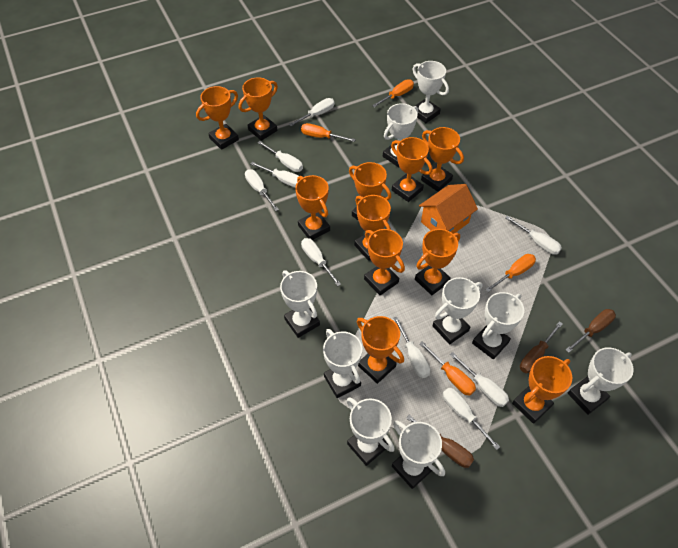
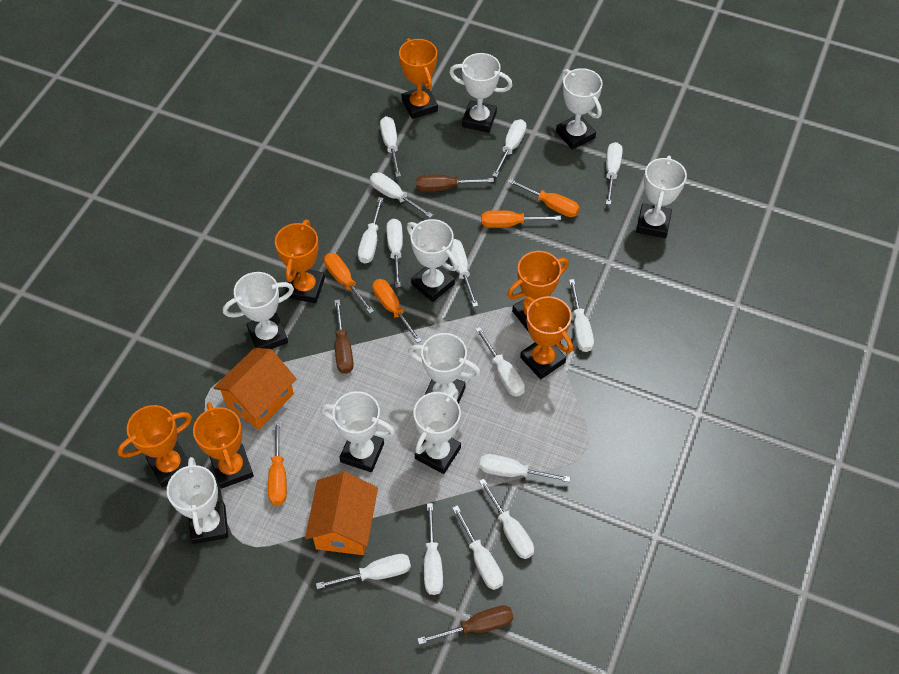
orange house: [419,184,478,234] = 1 -> [213,348,297,430] [305,472,378,555] = 2
orange screwdriver: [301,123,356,142] [372,79,414,108] [419,341,476,396] [485,254,536,292] = 4 -> [268,421,287,505] [324,253,374,314] [372,279,422,343] [482,210,561,228] [508,179,580,217] = 5
orange trophy: [196,86,239,150] [239,77,278,141] [295,175,330,240] [349,162,391,220] [354,195,391,261] [357,316,404,384] [364,229,405,295] [391,137,433,202] [415,229,460,295] [421,127,464,192] [512,356,572,424] = 11 -> [117,405,192,488] [193,402,254,489] [275,220,325,303] [399,38,438,119] [507,251,569,332] [520,296,573,379] = 6
white screwdriver: [245,169,279,211] [251,162,299,188] [258,141,303,172] [289,98,335,126] [301,238,341,286] [393,317,430,378] [443,388,500,450] [450,352,509,407] [505,216,562,255] = 9 -> [316,554,411,589] [358,197,383,264] [370,172,433,218] [380,116,401,177] [386,219,403,288] [424,503,443,595] [449,239,478,307] [452,505,504,590] [475,327,525,397] [479,454,570,482] [479,479,534,559] [492,119,526,177] [569,279,594,352] [606,142,623,205] = 14

